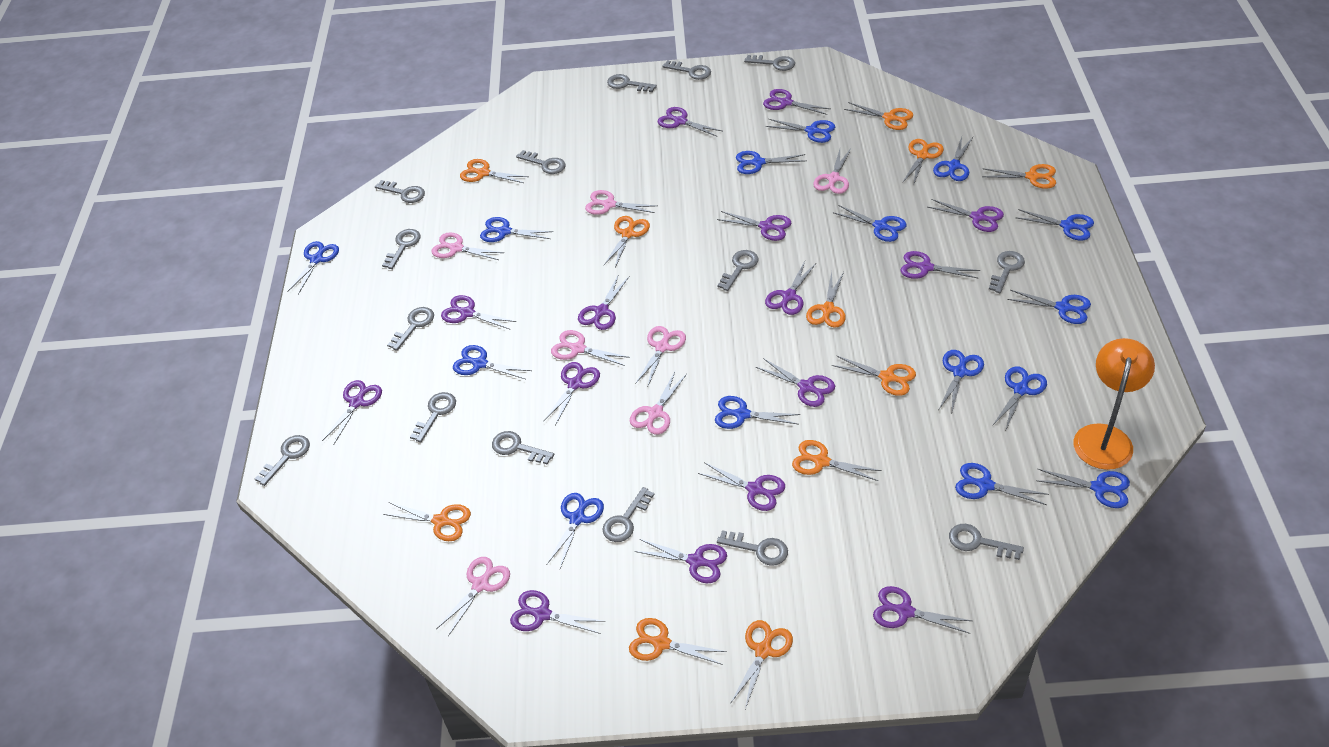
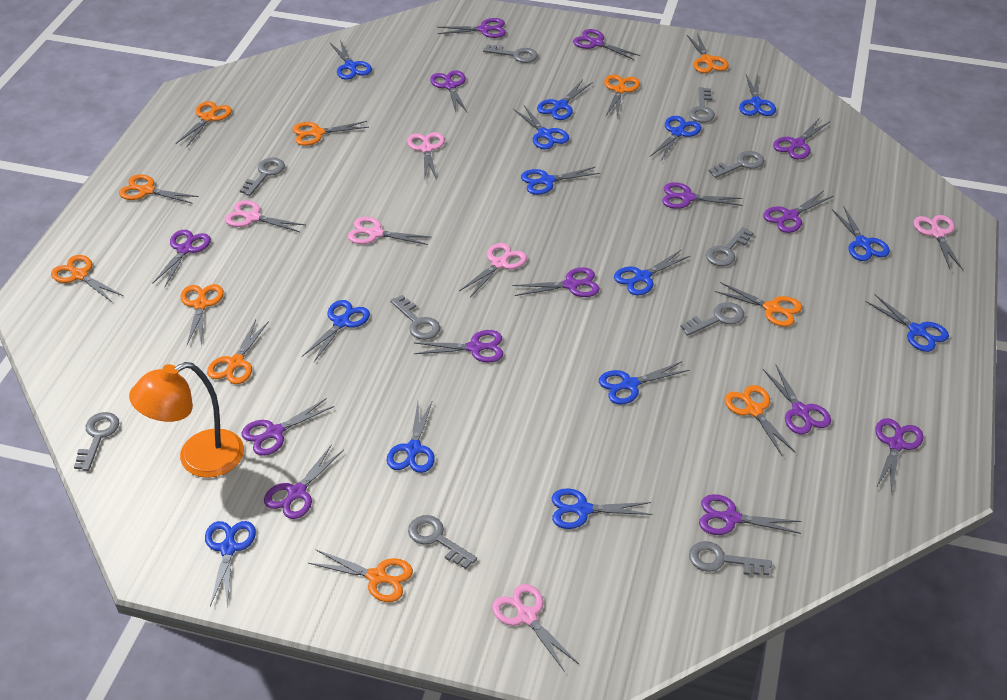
blue scissors: [287,241,339,294] [453,345,532,379] [480,217,553,242] [546,493,604,568] [715,396,800,429] [736,151,805,174] [766,119,835,143] [833,205,907,242] [933,137,973,181] [939,350,984,411] [955,463,1049,505] [993,366,1047,429] [1007,290,1091,324] [1015,209,1094,241] [1036,469,1130,508] = 15 -> [205,521,256,606] [302,300,370,362] [330,40,372,80] [387,400,435,473] [514,105,569,149] [521,167,600,195] [537,80,593,120] [552,488,652,529] [599,361,689,404] [614,250,690,295] [651,116,701,161] [739,74,776,116] [832,207,890,261] [865,295,949,352] = 14
grey key: [255,435,310,486] [375,180,425,203] [382,229,421,269] [387,307,434,351] [410,392,456,443] [492,431,554,465] [516,150,565,174] [602,487,654,542] [607,74,657,92] [662,60,711,80] [717,530,788,566] [718,250,759,291] [744,55,795,71] [949,524,1024,560] [989,251,1025,293] = 15 -> [74,412,119,471] [240,158,285,196] [390,295,440,340] [408,515,477,569] [483,44,538,63] [681,302,744,335] [689,87,715,122] [689,541,772,575] [706,227,753,266] [709,151,764,178] = 10
pink scissors: [431,232,504,260] [436,557,510,636] [551,330,630,366] [585,190,657,215] [630,372,687,435] [635,326,686,388] [813,149,851,194] = 7 -> [225,200,305,232] [348,217,430,245] [407,132,445,181] [459,243,527,297] [492,584,579,672] [913,215,963,270] = 6
purple scissors: [322,380,382,445] [441,295,516,329] [510,590,605,634] [543,362,600,426] [578,274,629,330] [635,539,727,583] [657,107,722,136] [698,462,785,511] [717,211,791,241] [756,358,835,407] [763,89,830,115] [765,261,816,315] [873,586,972,634] [900,251,980,279] [927,199,1004,232] = 15 -> [152,230,211,287] [242,399,334,456] [264,444,344,519] [414,330,503,363] [430,71,468,113] [437,18,506,38] [512,267,600,297] [573,29,640,60] [662,182,743,209] [699,494,801,535] [763,191,833,233] [763,365,831,434] [773,119,829,159] [875,418,924,494] = 14

